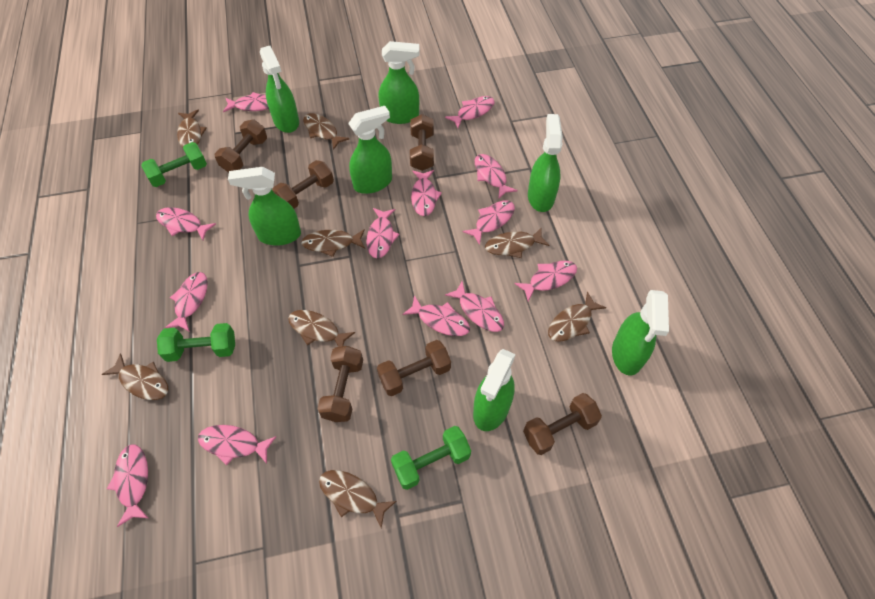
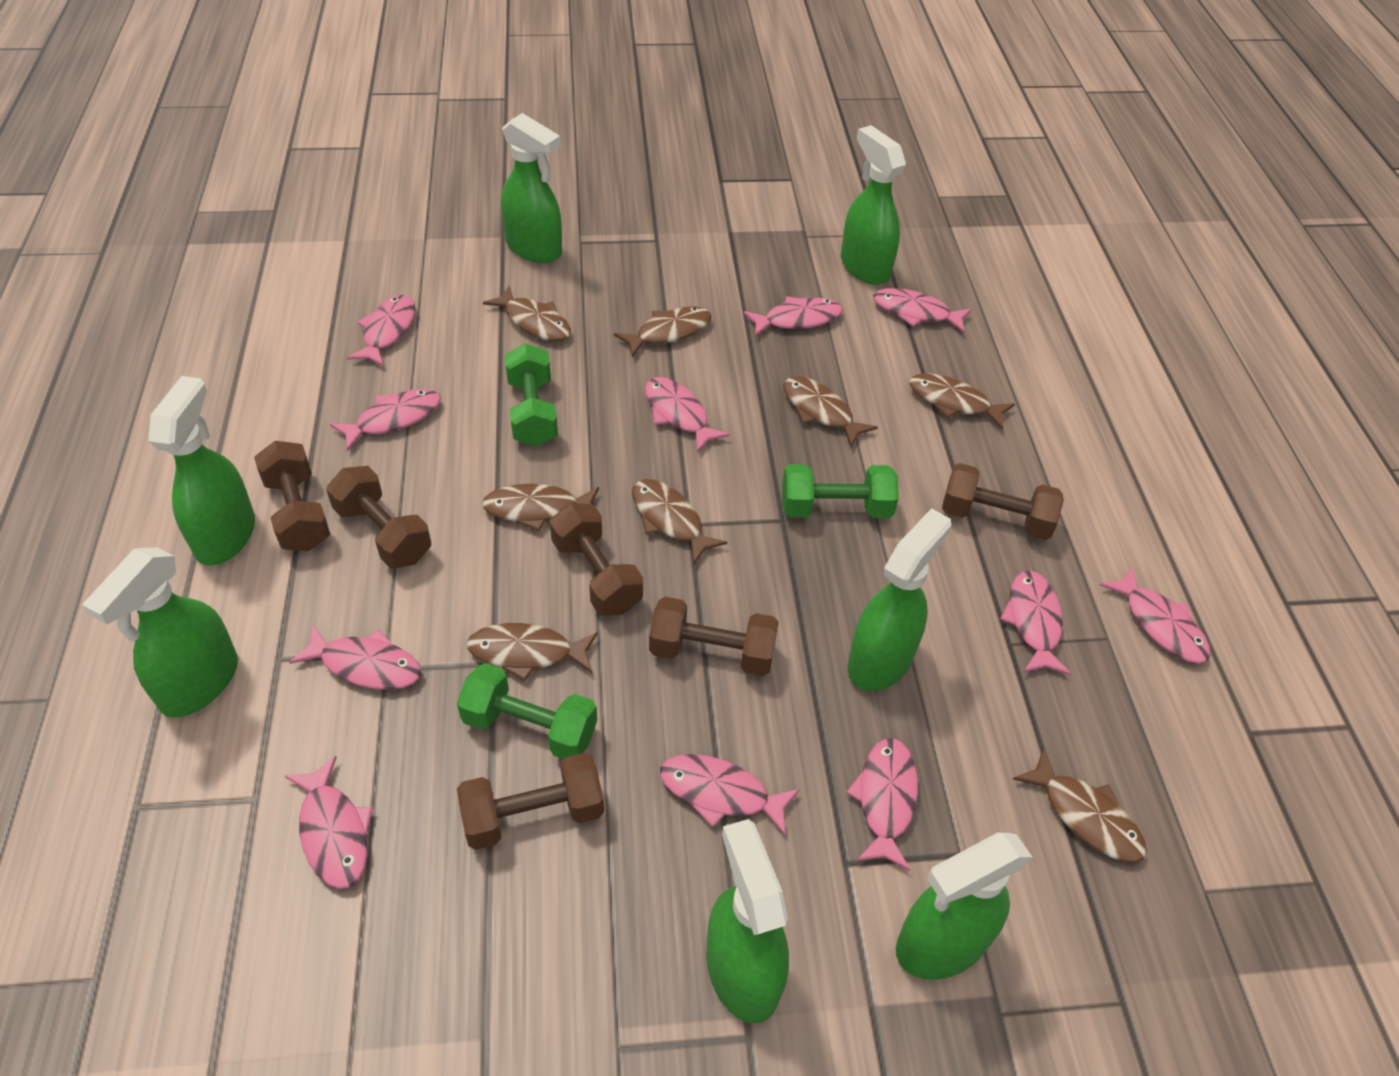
pink fish: [107,444,148,527] [156,207,216,240] [165,272,208,332] [198,425,276,466] [223,92,269,112] [366,208,400,258] [402,295,470,336] [411,170,442,216] [445,96,495,128] [445,281,504,332] [462,200,515,245] [475,154,518,199] [514,261,577,301] = 13 -> [285,756,373,889] [289,625,421,690] [330,389,441,451] [347,295,416,367] [645,377,730,452] [660,754,800,835] [743,296,843,337] [846,738,918,871] [873,288,972,333] [1000,571,1071,675] [1100,567,1210,663] = 11

